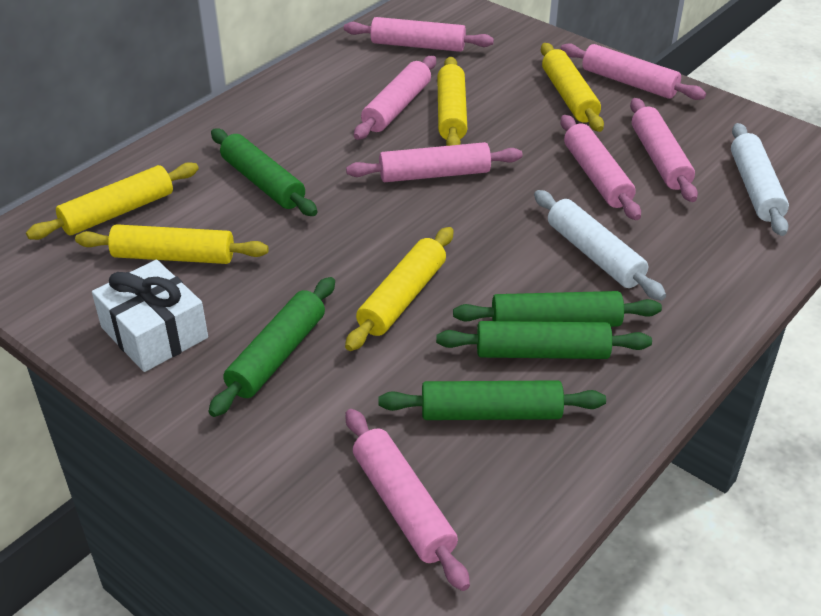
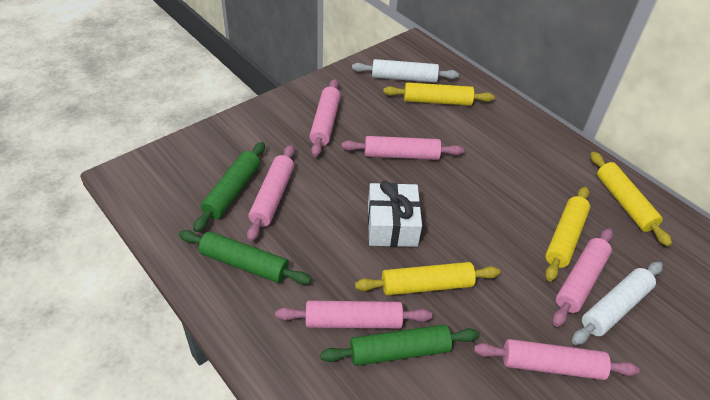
green rolling pin: [208,277,335,417] [211,128,317,216] [378,380,606,420] [436,321,652,359] [453,291,662,327] = 5 -> [179,230,311,285] [193,142,265,232] [320,325,479,366] = 3
pink rolling pin: [344,17,494,52] [346,142,523,182] [346,409,470,591] [354,56,436,140] [560,43,706,100] [561,115,641,220] [630,98,698,202] = 7 -> [247,145,295,242] [275,301,432,329] [309,79,341,157] [341,136,464,160] [474,339,639,380] [552,228,613,327] = 6
yellow rolling pin: [26,162,199,240] [75,224,269,264] [345,227,454,351] [437,57,467,146] [541,43,604,132] = 5 -> [355,262,500,296] [383,82,495,106] [545,187,590,281] [590,152,672,246] = 4

